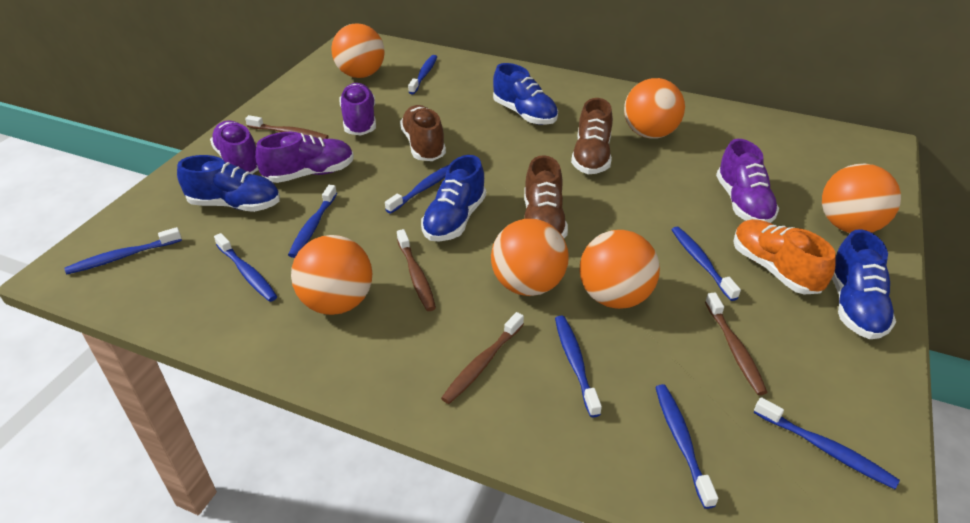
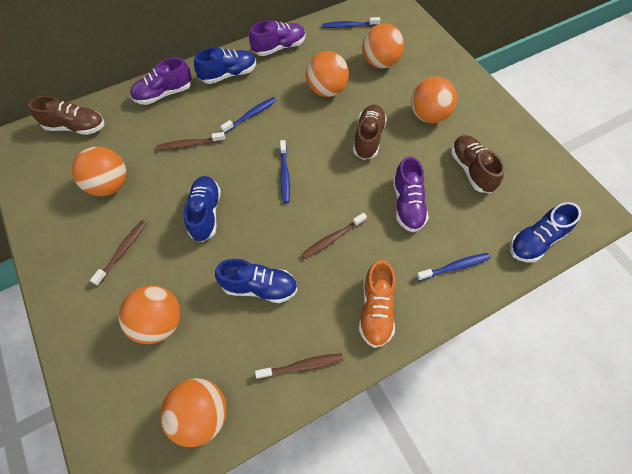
blue toothbrush: [64,227,182,274] [214,233,277,302] [288,185,337,258] [385,165,449,214] [408,55,437,95] [555,316,602,417] [655,384,718,509] [671,227,741,301] [754,397,900,489] = 9 -> [220,97,277,134] [280,140,290,203] [322,17,380,28] [416,253,491,281] = 4
purple shoe: [210,120,259,174] [255,132,354,183] [339,83,376,135] [716,139,779,223] = 4 -> [130,58,192,105] [249,20,306,56] [393,156,429,232] = 3

